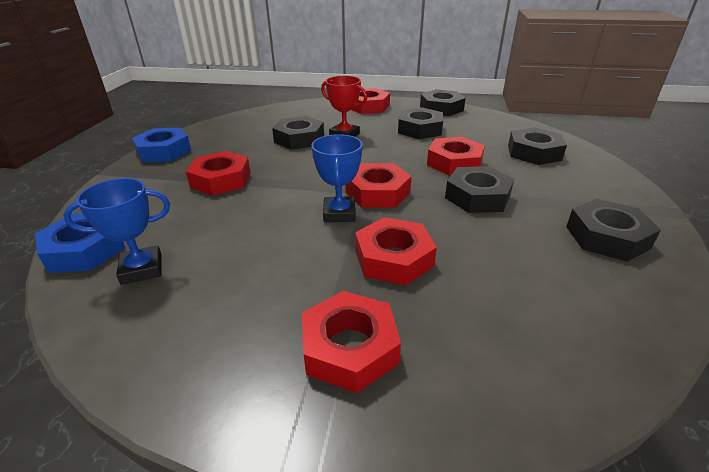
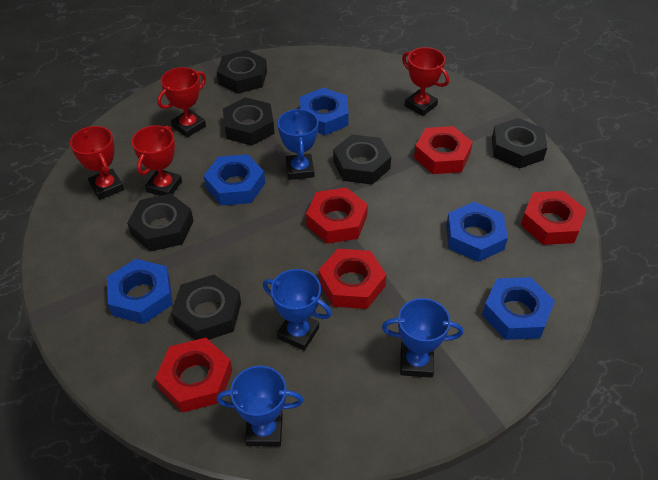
blue nut: [35,213,126,273] [132,127,192,162] = 2 -> [107,259,173,324] [204,154,265,206] [300,88,349,135] [446,202,508,262] [482,277,555,340] = 5
blue trophy: [63,178,170,285] [311,134,363,222] = 2 -> [216,366,304,446] [263,269,332,351] [278,108,318,180] [382,298,463,378] = 4
red nut: [186,151,251,196] [302,291,401,393] [345,163,412,208] [351,88,390,114] [355,217,437,286] [427,137,485,176] = 6 -> [155,338,232,412] [306,187,368,244] [319,249,386,309] [414,126,473,174] [521,191,587,245] = 5
red trophy: [321,76,367,137] = 1 -> [70,126,124,200] [132,125,182,196] [157,67,206,138] [402,47,449,116] = 4

